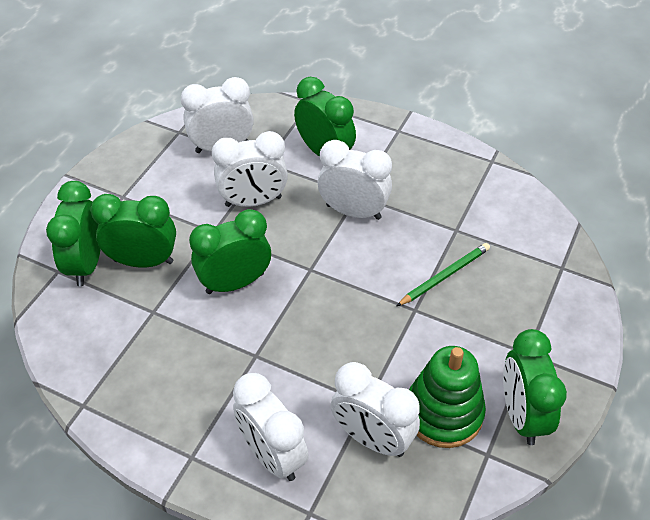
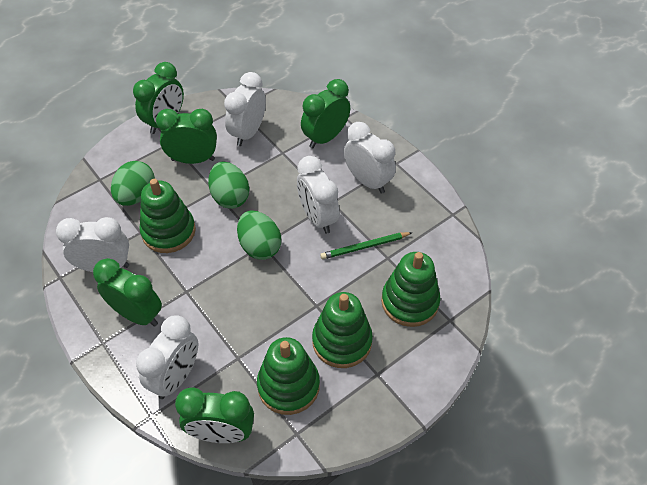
green egg: none = 0 -> [111,161,155,206] [208,162,249,209] [237,210,281,260] = 3
green stacking toy: [409,346,486,448] = 1 -> [139,179,196,253] [257,337,320,415] [312,292,373,368] [381,252,440,327] = 4

